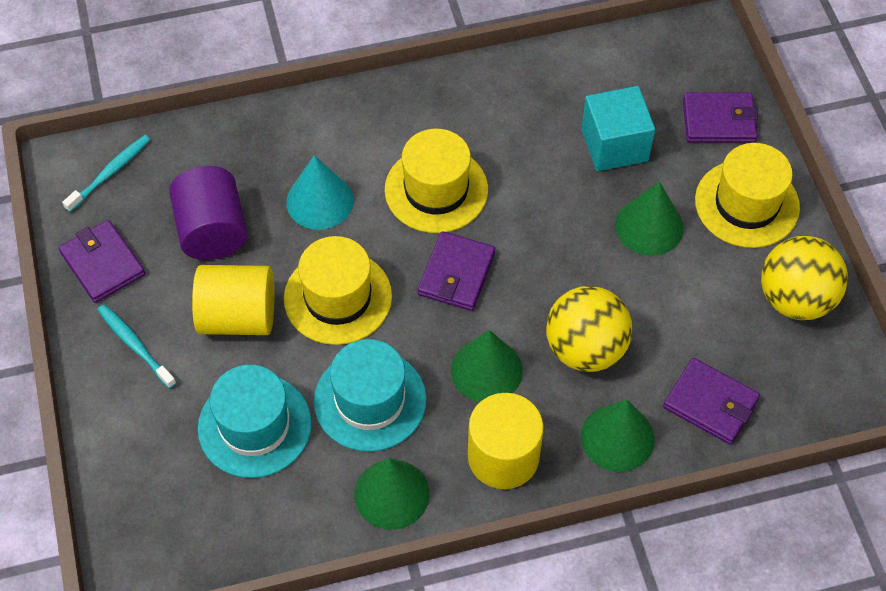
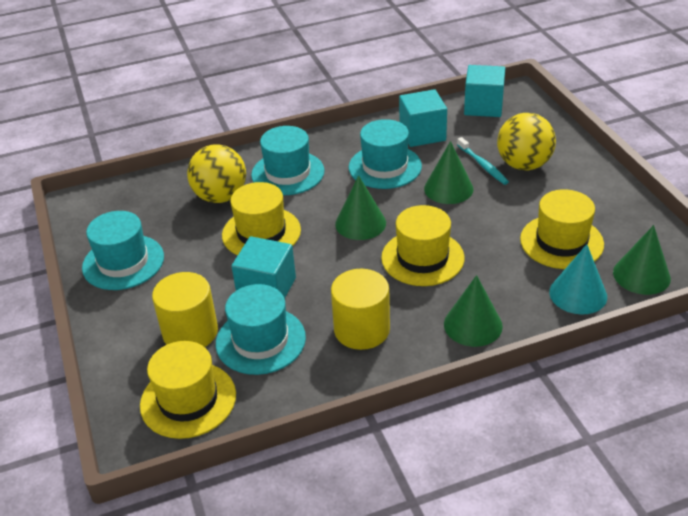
purple cylinder: [169,166,248,260] = 1 -> none = 0
purple wallet: [59,220,145,303] [418,231,495,311] [663,358,760,444] [683,92,758,143] = 4 -> none = 0
turquoise cube: [581,86,655,171] = 1 -> [232,236,296,298] [399,89,447,147] [464,65,505,117] = 3
turquoise hat: [198,365,312,478] [314,339,427,452] = 2 -> [82,211,164,290] [216,284,306,375] [251,126,324,195] [349,119,422,189] = 4
turquoise toothbrush: [62,135,150,212] [97,304,176,389] = 2 -> [457,137,509,185] = 1
yellow hat: [284,236,392,345] [385,129,488,233] [695,143,800,248] = 3 -> [140,341,236,439] [222,182,301,255] [381,205,464,286] [520,189,604,269] = 4

